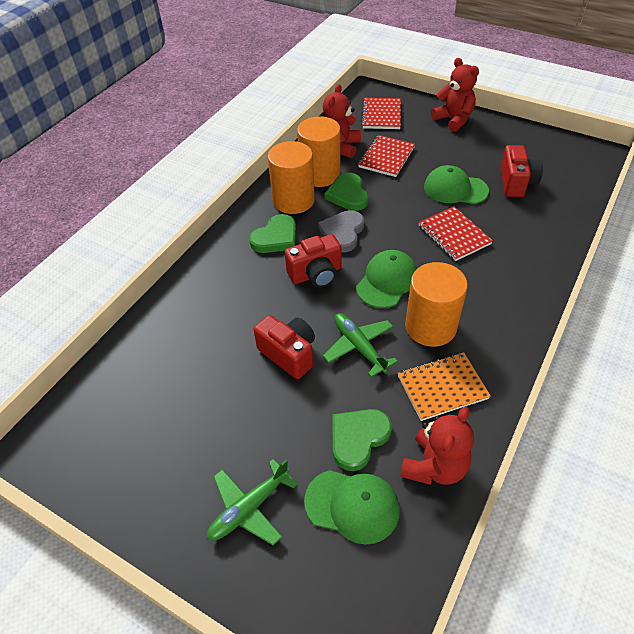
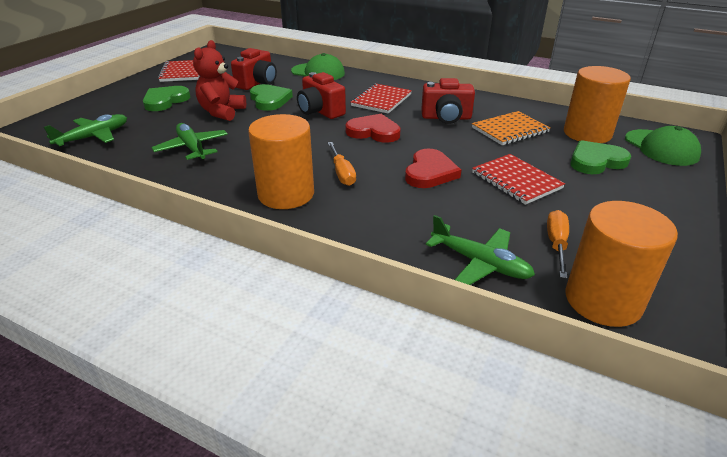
green cap: [304,470,400,545] [356,250,417,308] [424,165,489,204] = 3 -> [291,53,345,80] [625,126,701,166] = 2
green plane: [207,459,298,545] [323,313,398,377] = 2 -> [44,114,127,147] [152,123,228,161] [426,215,535,285] = 3
grey heart: [318,210,364,253] = 1 -> none = 0
orange screwdriver: none = 0 -> [328,142,356,186] [547,210,569,278] = 2
red heart: none = 0 -> [345,114,401,143] [405,149,461,188] = 2
red teddy bear: [323,84,361,158] [400,407,474,485] [431,58,479,132] = 3 -> [193,40,246,121] = 1

